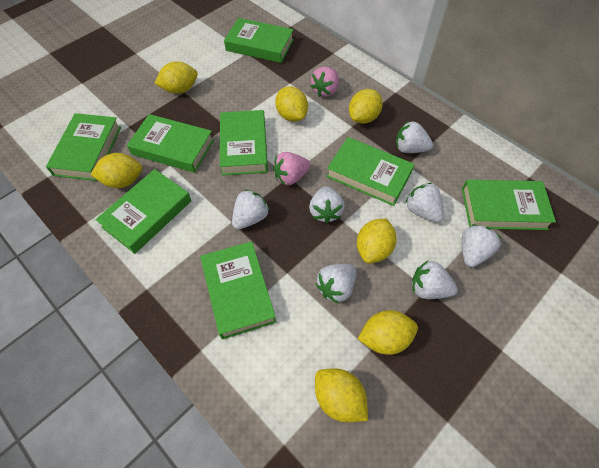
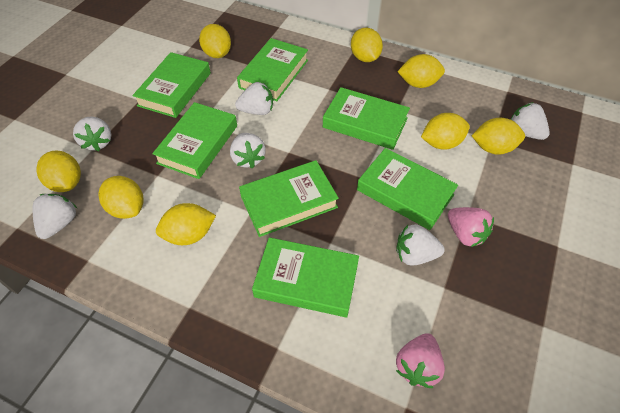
green book: [46,113,121,181] [95,169,191,254] [127,114,214,173] [201,241,276,340] [220,110,268,176] [224,18,294,63] [327,137,415,206] [462,180,556,230] = 8 -> [133,52,211,118] [152,102,237,179] [237,38,308,101] [239,160,339,237] [252,237,359,317] [323,87,410,150] [357,148,458,230] = 7
white strawberry: [232,189,269,229] [309,186,345,224] [315,264,356,304] [396,121,433,153] [405,183,444,222] [412,261,458,299] [461,224,501,267] = 7 -> [33,194,77,239] [73,116,111,151] [230,133,265,169] [235,82,273,115] [396,224,445,265] [511,102,550,140] = 6
yellow lemon: [90,153,142,188] [154,61,198,94] [275,87,308,122] [315,368,368,422] [349,89,383,124] [357,218,397,263] [358,310,418,355] = 7 -> [36,151,81,192] [98,176,144,219] [156,203,216,245] [199,24,231,58] [351,28,383,62] [398,54,445,88] [421,113,470,150] [472,118,525,155] = 8

